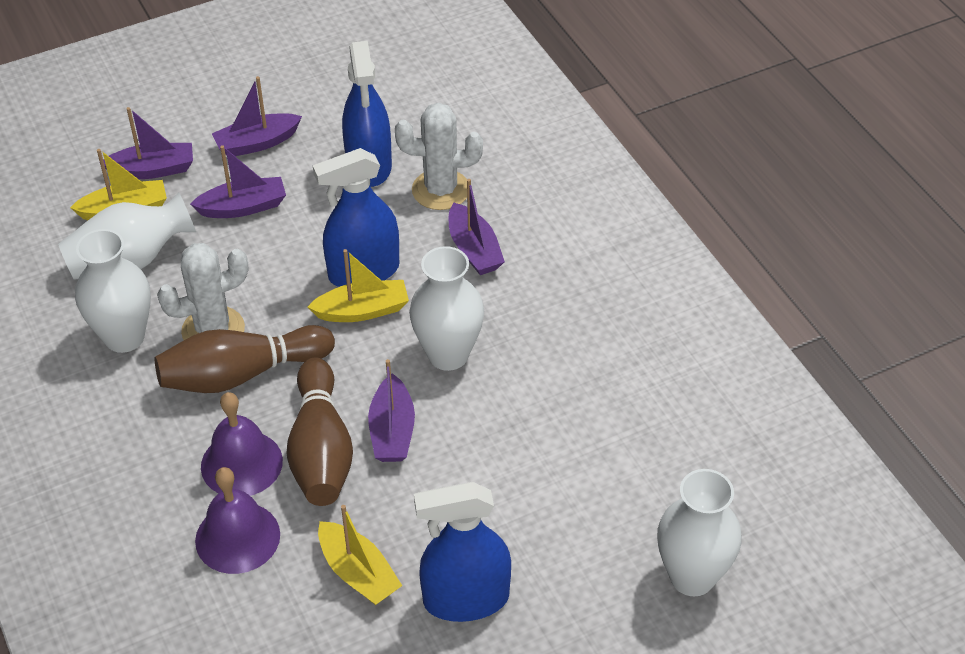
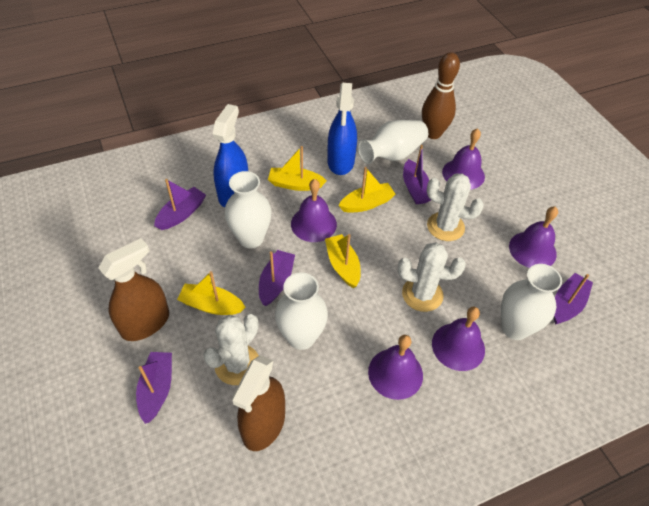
blue spray bottle: [313,148,399,287] [342,41,392,187] [414,482,511,622] = 3 -> [213,104,248,207] [328,83,357,175] = 2
brown bowling pin: [155,325,335,393] [287,358,353,506] = 2 -> [422,52,460,139] = 1
brown spray bottle: none = 0 -> [99,238,169,341] [232,355,285,451] = 2
purple bell: [195,467,280,574] [201,392,283,496] = 2 -> [291,179,337,242] [368,335,423,400] [432,307,485,371] [442,128,485,190] [509,206,558,268] = 5
white cactus: [157,243,248,340] [395,103,483,210] = 2 -> [203,314,259,385] [398,242,466,312] [427,173,484,241] = 3
yellow boat: [70,149,167,220] [308,249,409,322] [318,505,402,605] = 3 -> [177,271,245,315] [268,146,327,191] [325,234,361,288] [339,167,396,213] = 4

